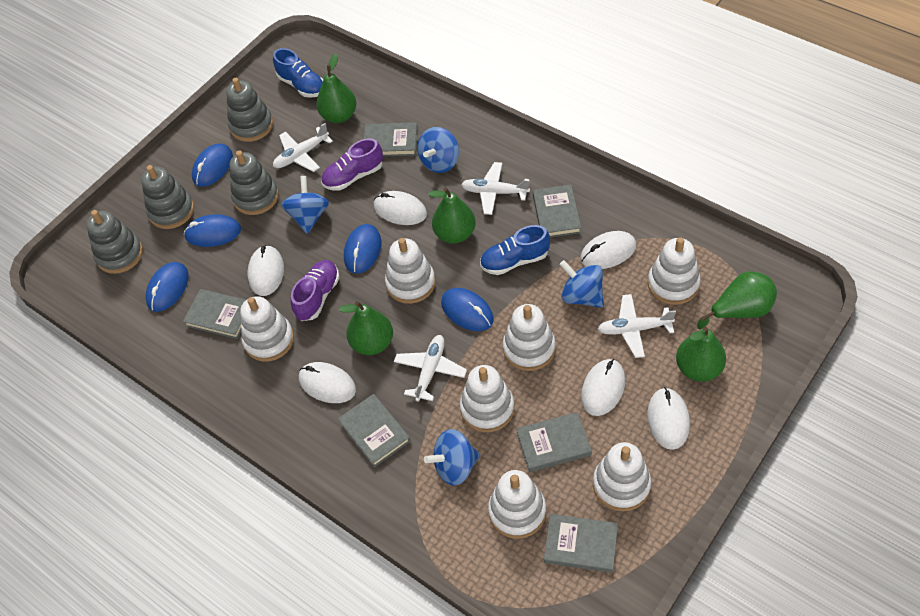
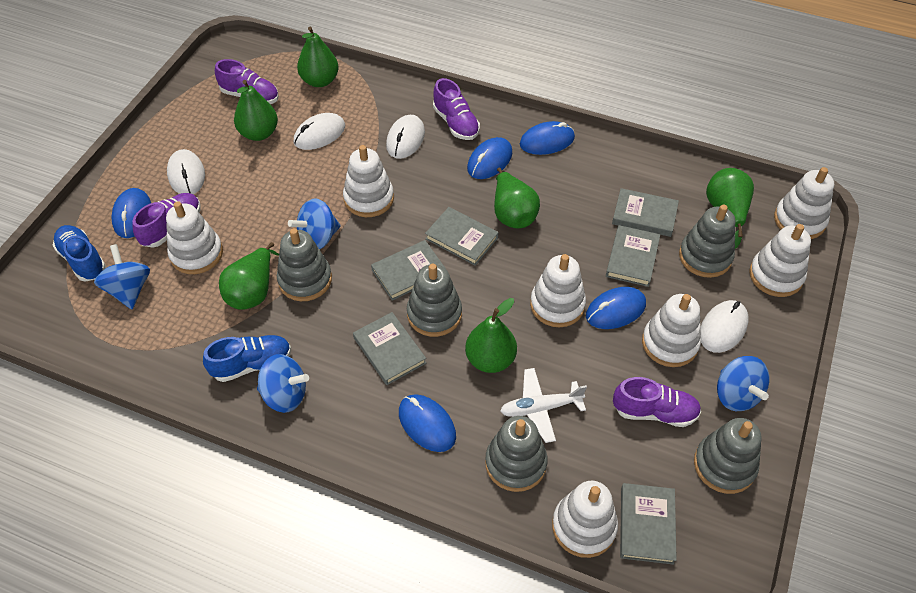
green pear: [316,54,357,123] [339,301,393,355] [428,188,476,244] [676,327,726,382] [697,271,777,330] = 5 -> [219,242,279,310] [234,80,278,141] [297,26,339,87] [465,298,517,373] [494,167,540,228] [706,168,754,249] = 6
grey stacking toy: [86,210,143,274] [141,165,194,229] [226,78,273,142] [229,150,279,215] = 4 -> [277,228,332,301] [407,264,462,337] [485,416,548,492] [679,205,735,278] [694,418,762,494] = 5
purple shoe: [291,260,340,321] [321,138,383,191] = 2 -> [132,193,201,248] [215,59,279,104] [433,78,480,140] [613,377,701,427] = 4
white mouse: [248,245,284,296] [299,362,356,403] [374,191,427,225] [580,231,636,269] [581,359,625,416] [647,387,690,450] = 6 -> [167,149,205,194] [294,113,345,150] [386,115,425,159] [700,300,748,353] = 4
white plane: [273,123,333,172] [394,335,467,402] [461,162,530,215] [598,294,676,358] = 4 -> [500,368,587,443] = 1

